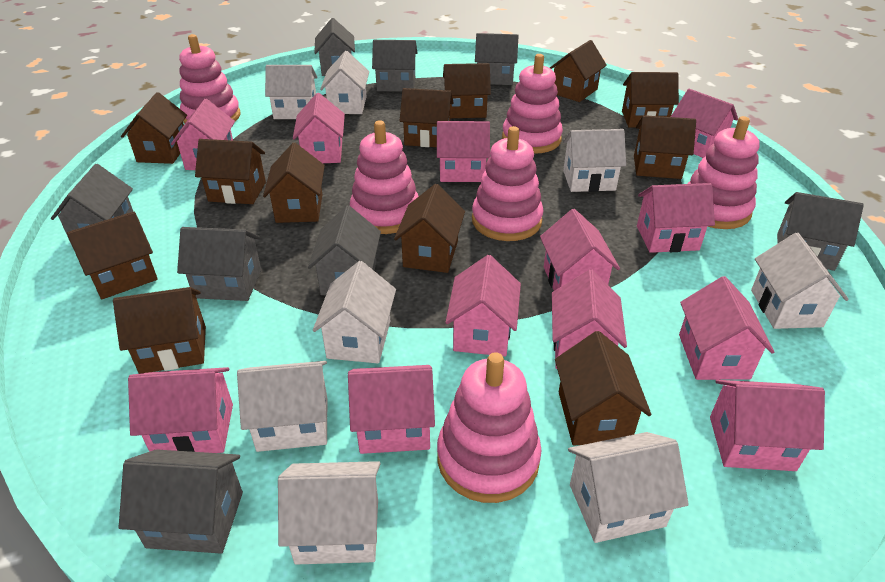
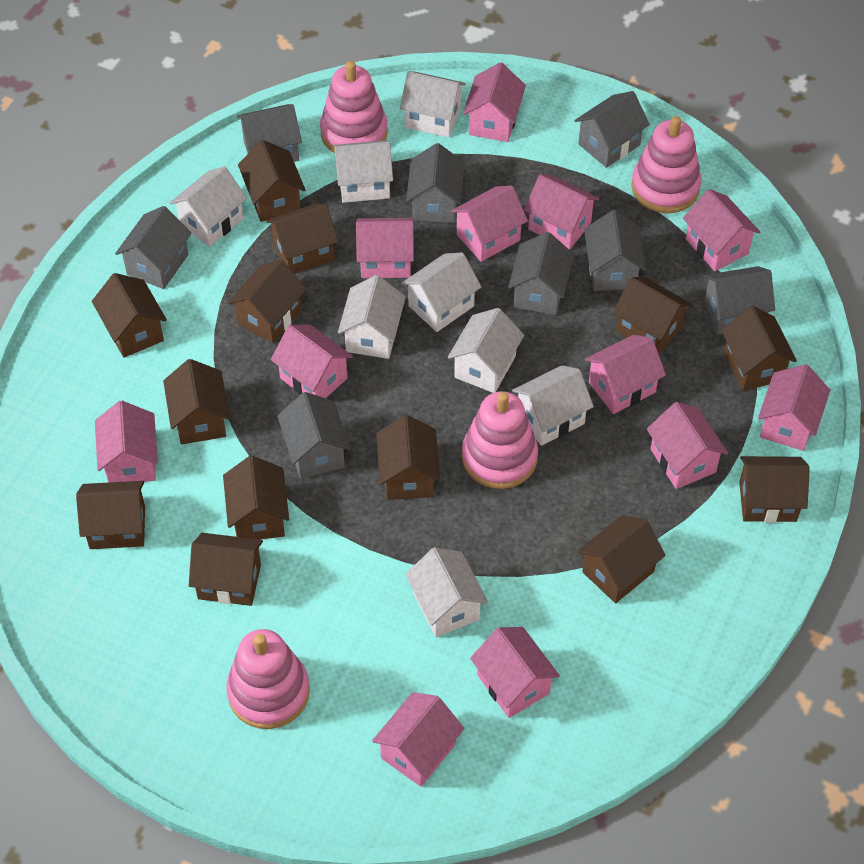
brown house: [67,211,158,299] [113,287,206,374] [121,92,187,164] [195,139,266,204] [263,143,325,223] [394,184,465,273] [400,88,454,147] [443,63,491,118] [550,40,607,102] [555,331,651,446] [622,72,679,128] [634,115,696,179] = 12 -> [76,481,145,549] [92,273,167,358] [163,359,230,445] [189,533,263,606] [223,456,289,540] [227,259,307,343] [238,140,305,222] [266,203,338,274] [376,415,440,500] [578,515,666,603] [613,277,692,354] [721,306,797,391] [739,456,810,523] = 13
pink stacking toy: [179,34,241,124] [350,120,419,234] [437,352,542,503] [472,126,544,241] [502,54,563,154] [687,116,760,229] = 6 -> [226,629,310,729] [320,61,388,153] [462,391,538,489] [631,116,701,213] = 4

